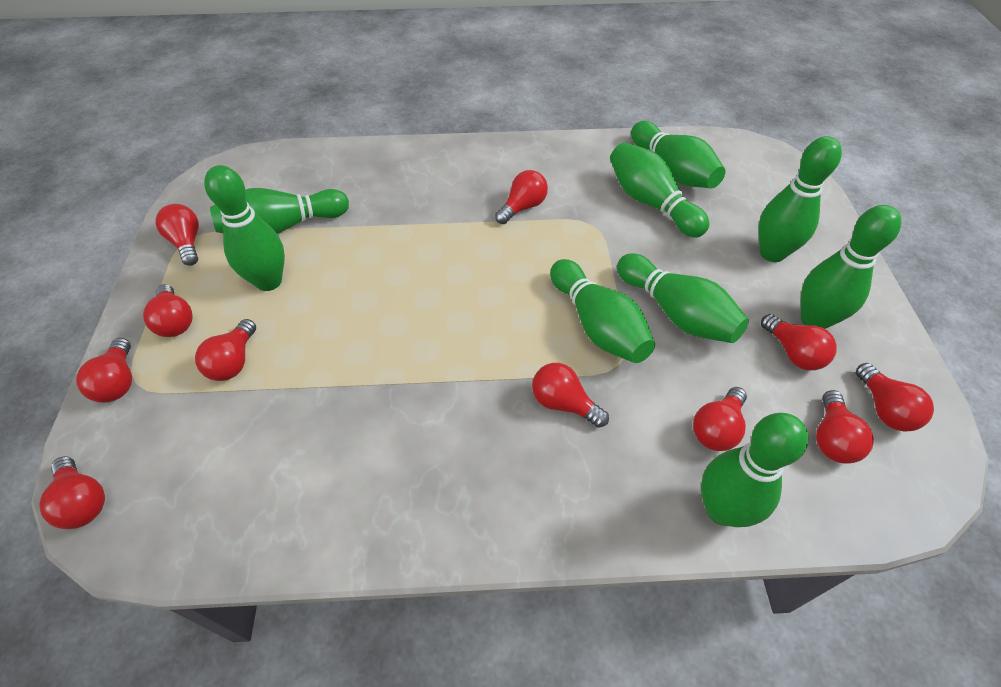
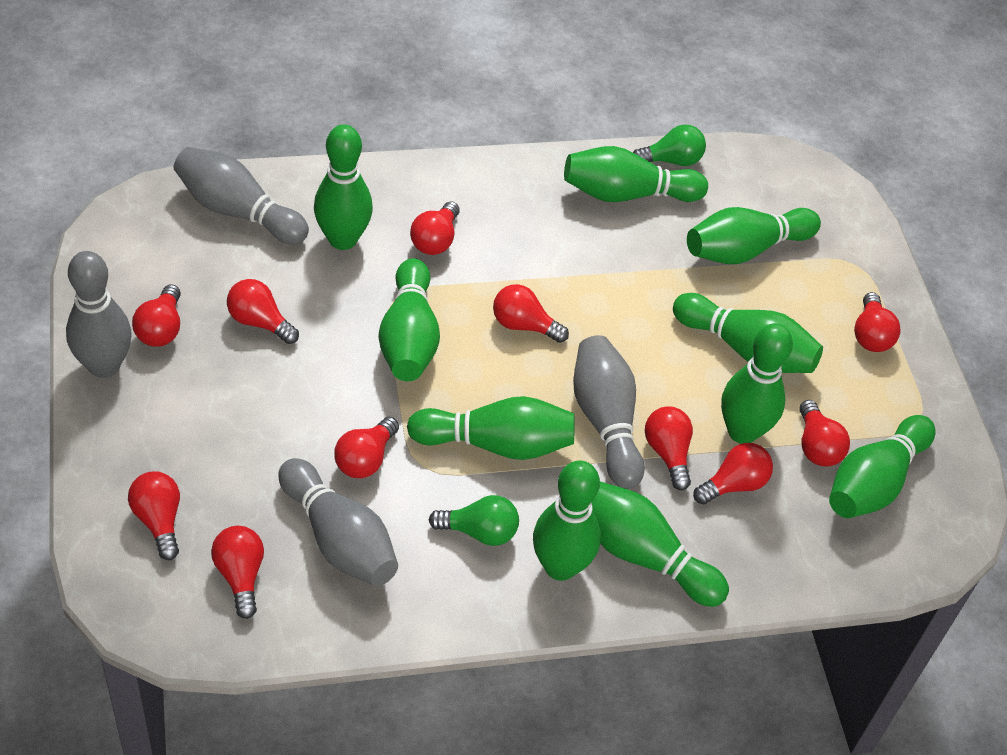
green bowling pin: [204,165,285,291] [210,188,349,234] [550,259,655,363] [610,142,709,238] [617,253,749,343] [631,121,725,189] [701,413,808,527] [759,136,842,262] [801,205,901,329] = 9 -> [314,124,373,250] [379,258,440,381] [407,396,575,460] [533,460,601,581] [564,146,708,202] [591,482,729,607] [673,293,823,373] [687,207,821,264] [721,323,793,444] [829,415,935,518] = 10
green light bulb: none = 0 -> [429,495,519,546] [633,124,706,166] = 2
grey bowling pin: none = 0 -> [66,251,132,378] [174,147,309,245] [278,458,398,586] [573,335,645,489] = 4

